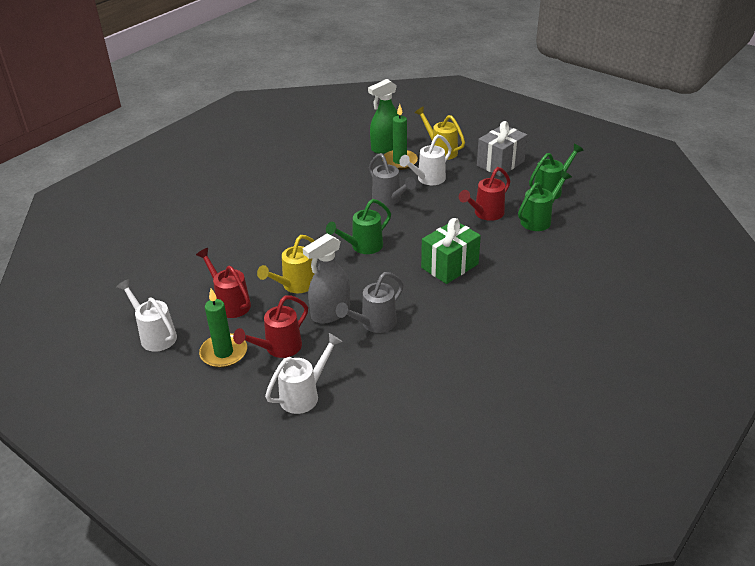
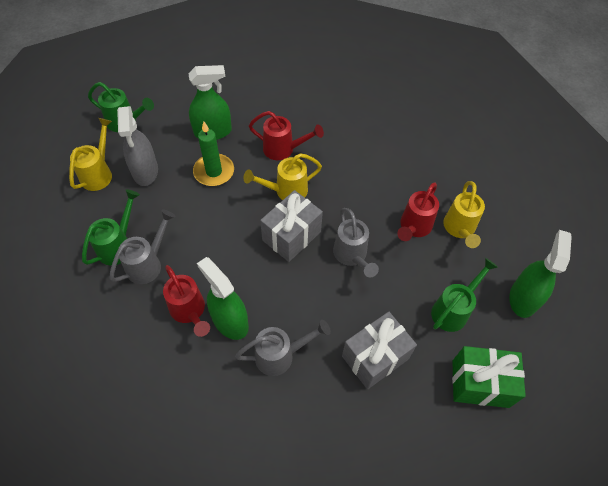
green candle: [199,288,247,368] [382,104,418,170] = 2 -> [193,122,234,186] = 1
green spray bottle: [368,79,399,154] = 1 -> [188,65,232,140] [197,257,249,340] [509,230,572,318] = 3
grey gift: [477,121,527,177] = 1 -> [260,190,323,262] [342,312,417,389] = 2
grey watering can: [336,272,403,333] [369,153,416,206] = 2 -> [110,210,175,284] [235,320,331,376] [333,208,379,278] = 3
white watering can: [116,279,177,352] [265,333,342,414] [399,134,452,185] = 3 -> none = 0
yellow watering can: [257,235,315,293] [415,107,465,160] = 2 -> [69,118,112,191] [244,153,322,200] [443,181,485,248] = 3

